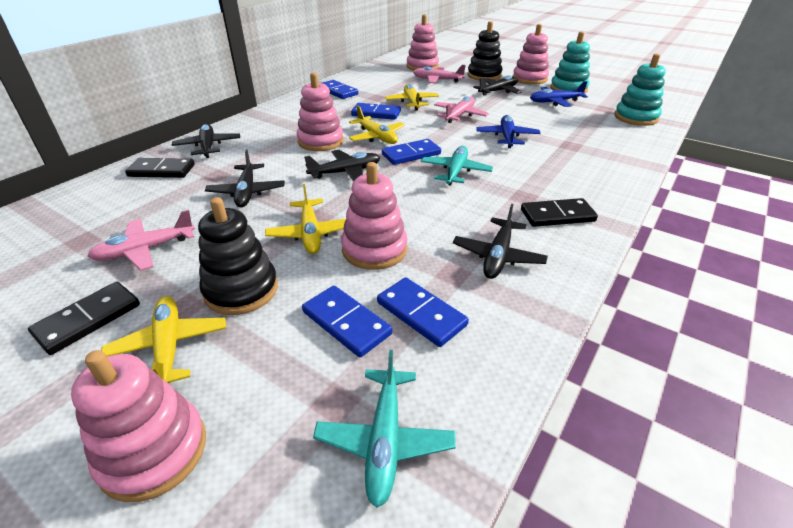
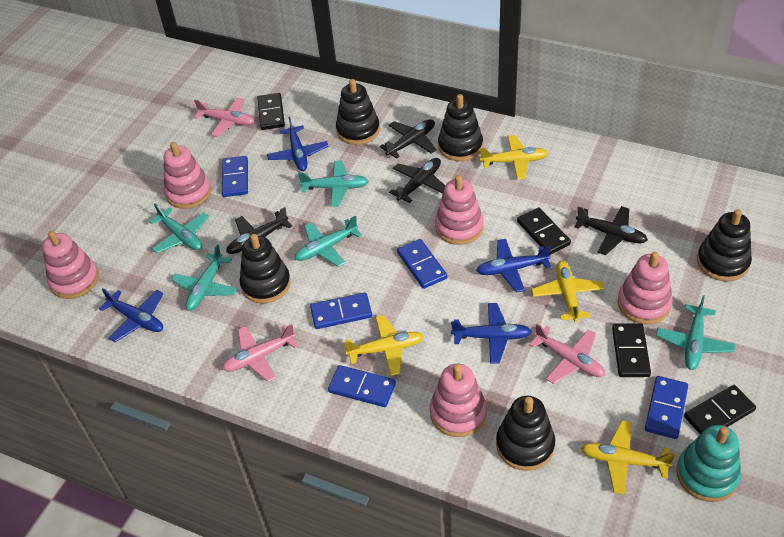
black domino: [28,282,140,355] [125,158,194,178] [521,198,598,227] = 3 -> [257,93,285,130] [517,207,571,255] [612,323,651,377] [684,385,756,434] = 4
black plane: [172,124,240,158] [205,149,285,207] [304,150,380,181] [453,204,548,279] [473,75,522,96] = 5 -> [226,207,292,254] [380,119,437,159] [389,158,445,203] [574,206,648,255] = 4
black stacking toy: [198,197,278,315] [468,21,503,81] = 2 -> [239,234,291,304] [336,79,380,145] [438,94,483,161] [496,396,555,471] [697,209,752,281] = 5
blue plane: [476,115,541,148] [530,81,588,107] = 2 -> [99,289,163,342] [267,117,329,171] [451,303,532,364] [476,239,551,293] = 4
turquoise plane: [313,350,456,508] [421,146,493,185] = 2 -> [149,203,209,253] [171,244,237,311] [294,216,362,267] [298,161,369,207] [656,295,735,370] = 5
turquoise stacking toy: [550,31,590,93] [614,54,666,126] = 2 -> [676,425,741,502] = 1

